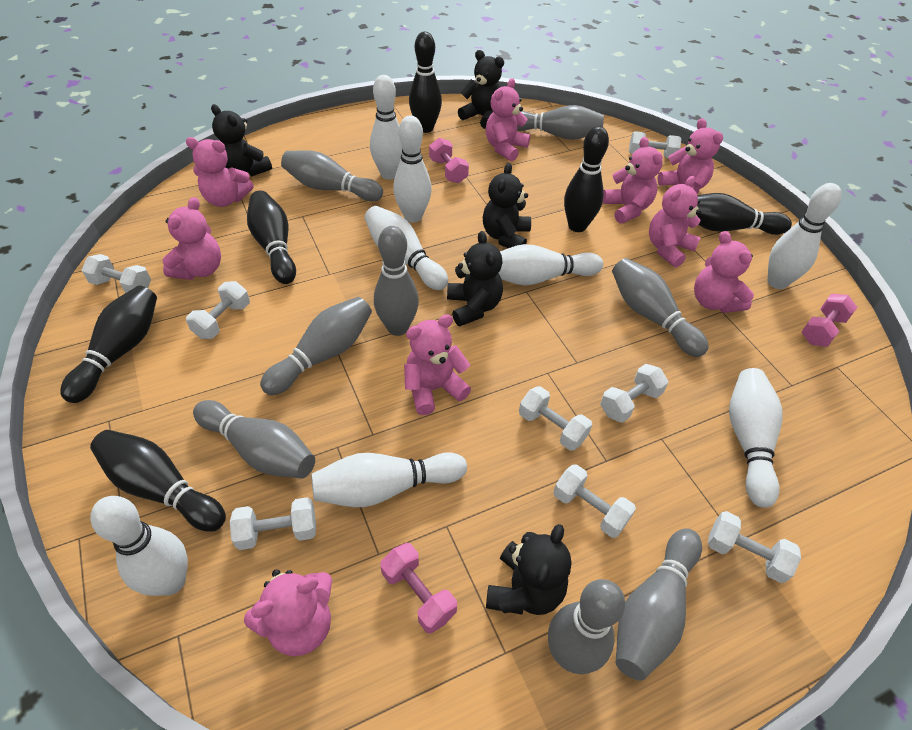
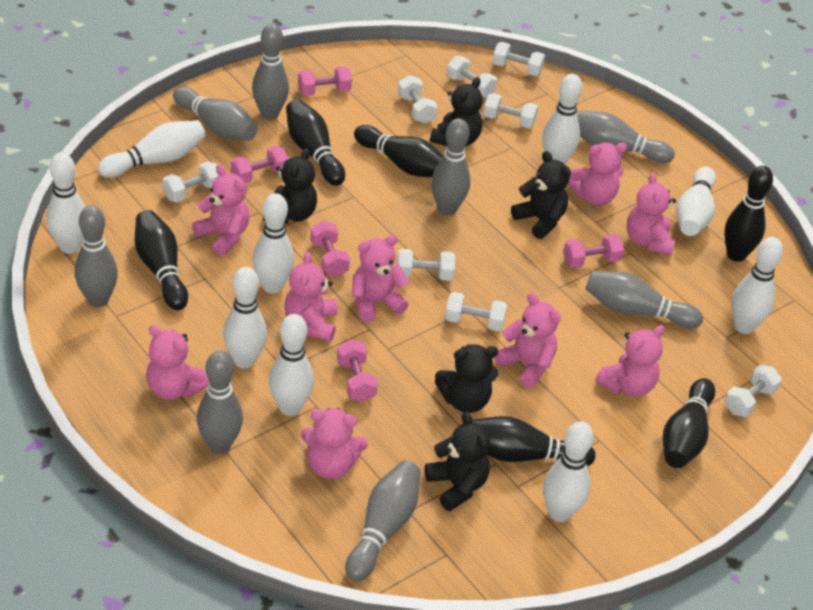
pink dumbbell: [380,543,457,634] [429,138,469,183] [801,294,858,347] = 3 -> [231,146,288,184] [298,66,352,96] [310,221,350,277] [337,339,378,402] [563,234,624,268] = 5
white bowling pin: [90,496,188,596] [311,452,467,507] [365,206,448,290] [370,75,403,180] [393,115,432,223] [499,244,603,286] [729,368,783,508] [767,183,842,289] = 8 -> [46,152,85,254] [98,120,206,178] [223,267,267,369] [253,193,294,294] [269,314,314,416] [542,74,582,164] [543,421,594,522] [676,166,716,236] [732,237,783,334] = 9

